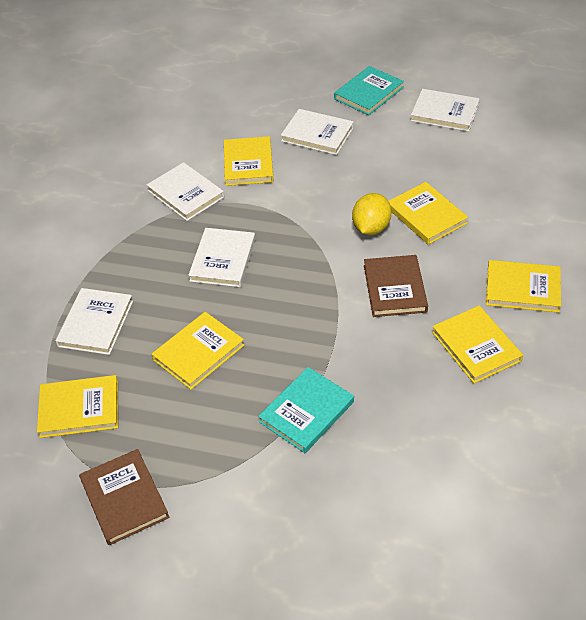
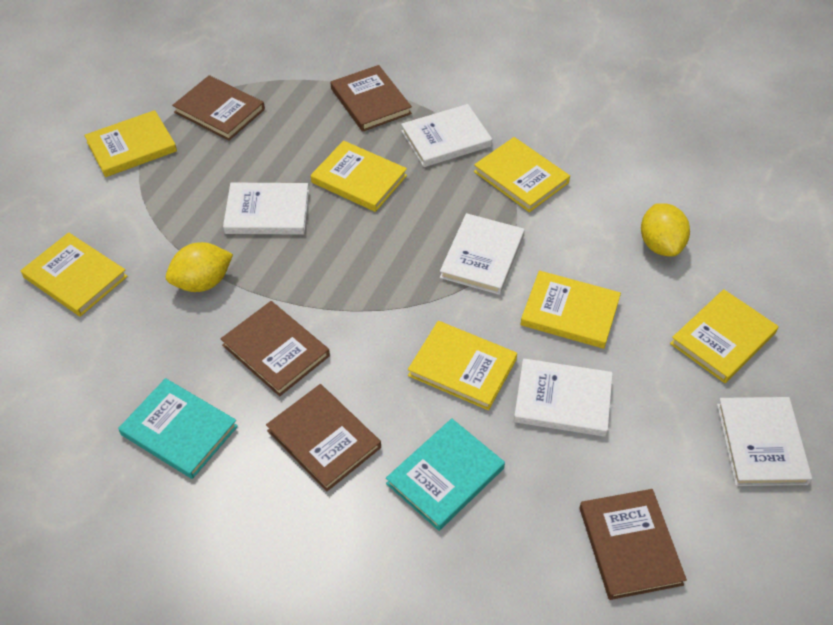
brown book: [79,449,169,545] [364,255,428,317] = 2 -> [172,75,265,141] [221,301,330,396] [266,384,381,492] [331,65,412,132] [579,489,687,600] = 5
yellow book: [37,375,118,438] [152,312,244,390] [224,136,274,186] [389,182,468,245] [432,306,523,383] [486,260,561,313] = 6 -> [21,232,128,317] [84,110,177,177] [311,141,407,212] [408,321,517,410] [474,137,570,212] [520,271,621,349] [670,289,778,383] = 7
yellow lemon: [352,193,391,235] = 1 -> [166,242,233,292] [641,203,690,257] = 2

